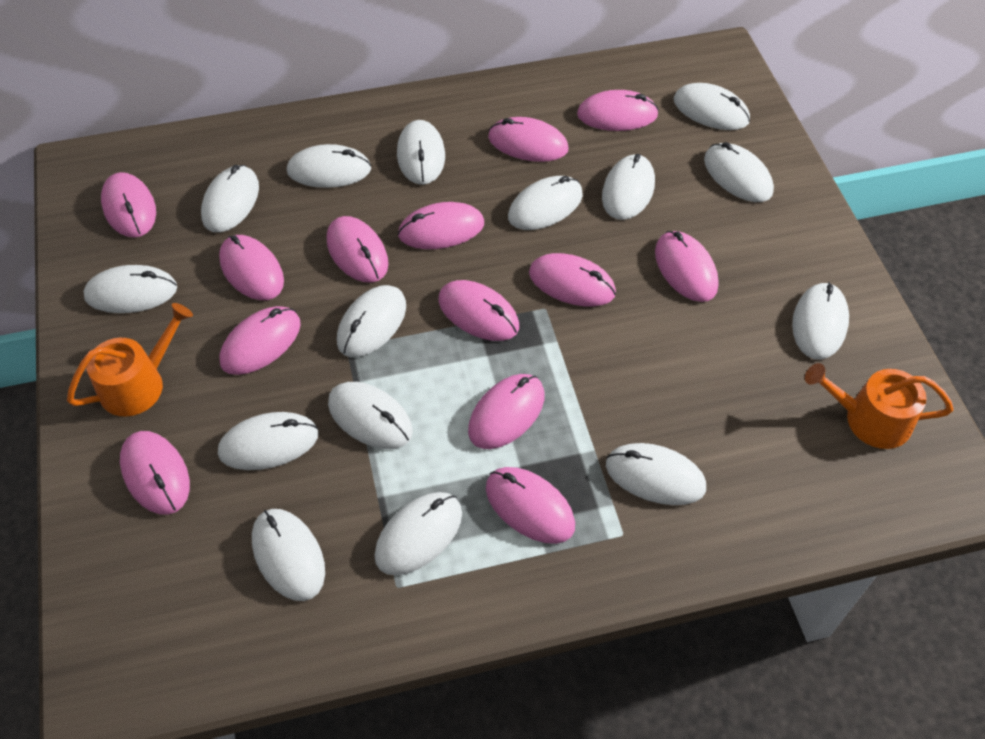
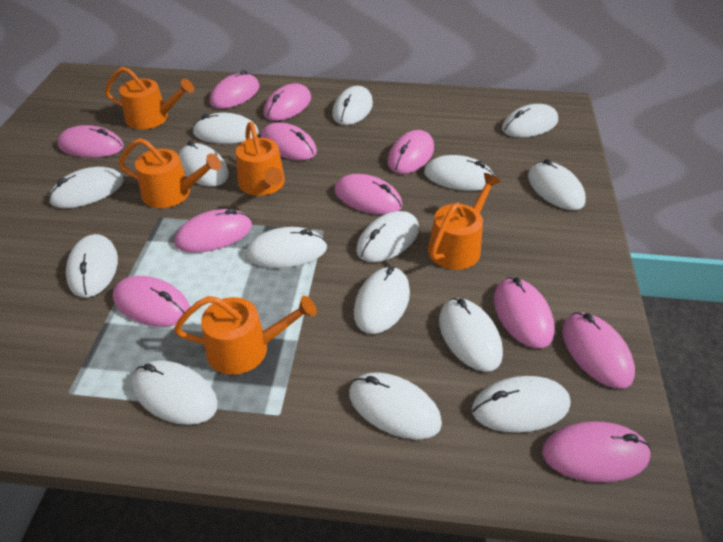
orange watering can: [67,303,193,417] [805,363,954,449] = 2 -> [105,67,194,129] [119,138,221,208] [174,296,317,375] [236,122,285,196] [428,173,501,270] = 5
pink mouse: [101,172,156,238] [120,431,190,515] [219,235,284,300] [220,306,301,375] [327,216,388,283] [398,202,484,249] [438,280,519,341] [468,374,545,449] [486,467,575,544] [488,117,568,162] [529,253,616,306] [577,90,659,131] [655,231,718,302] = 13 -> [57,125,124,158] [113,276,190,327] [175,209,252,253] [210,70,260,109] [261,123,317,160] [264,84,311,121] [335,174,403,215] [388,130,434,174] [494,277,554,348] [542,421,651,482] [562,312,635,389] = 11

